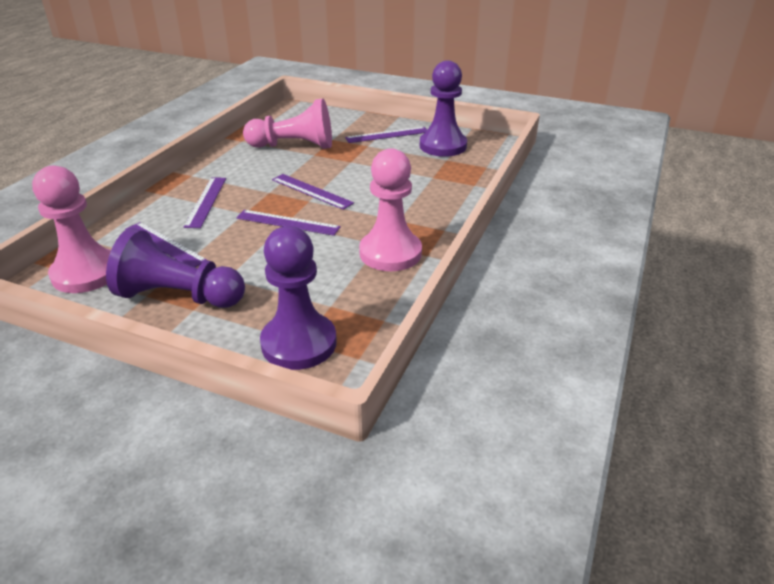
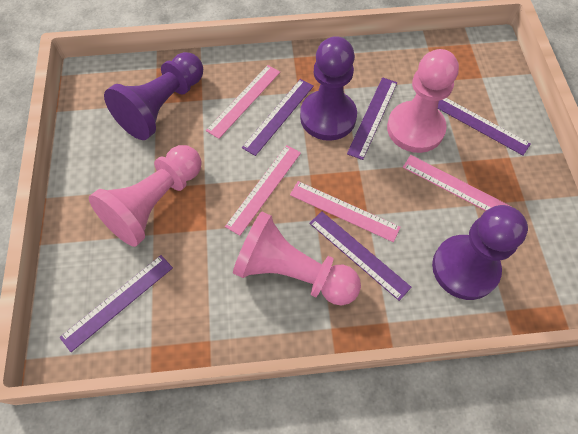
pink ruler: none = 0 -> [206,65,280,139] [225,145,301,236] [290,181,401,242] [403,155,512,211] = 4

